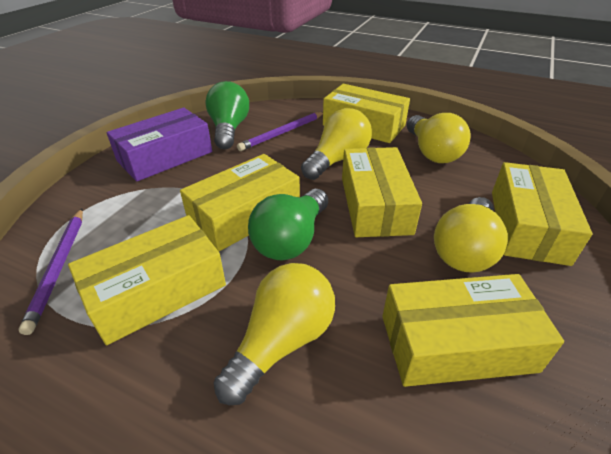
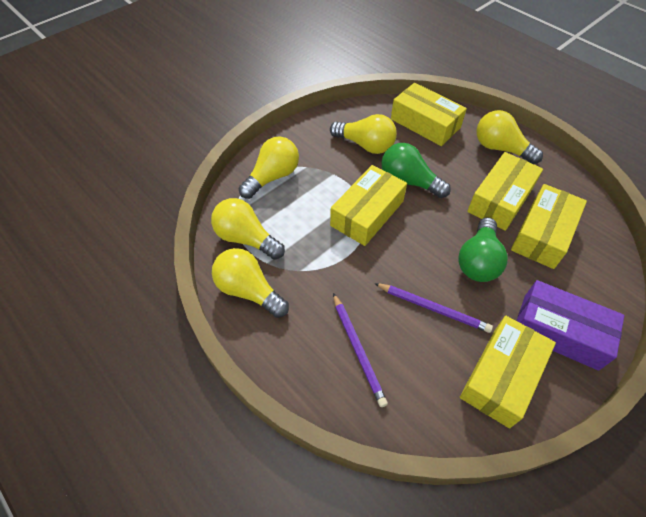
yellow box: [68,215,226,345] [180,154,300,251] [323,84,410,143] [342,147,422,237] [382,274,564,387] [492,162,593,266] = 6 -> [330,165,407,246] [391,83,467,146] [460,316,556,428] [467,152,543,231] [511,184,587,269] = 5
yellow light bulb: [214,263,335,405] [301,108,372,180] [407,113,470,163] [434,197,508,273] = 4 -> [211,198,285,260] [212,248,289,318] [239,136,299,199] [330,114,397,154] [477,110,543,164] = 5

